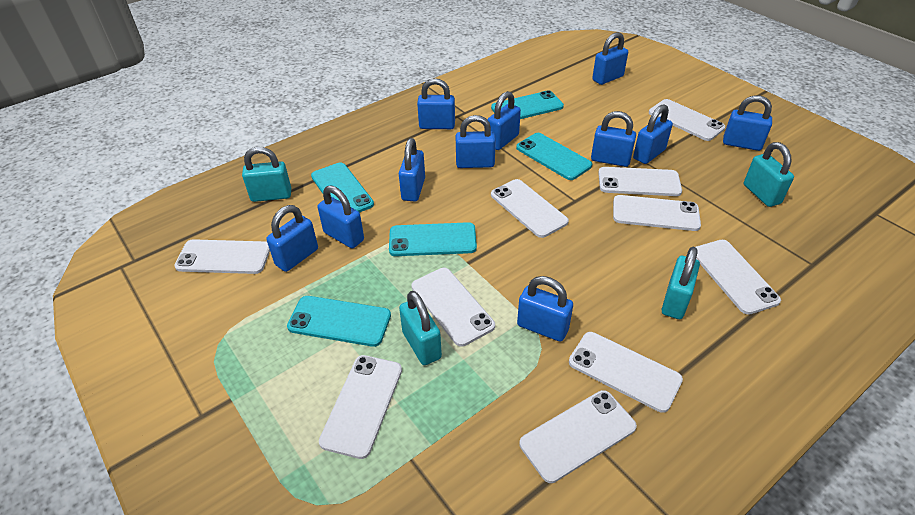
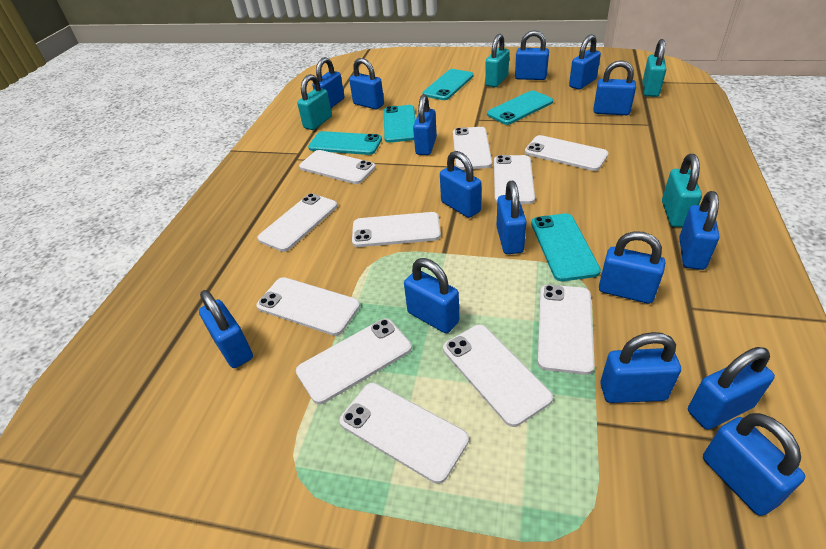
blue padlock: [266,205,318,272] [318,185,364,248] [399,138,425,202] [417,78,455,129] [456,115,496,168] [488,91,521,150] [517,276,573,342] [591,111,636,167] [592,32,628,85] [633,104,673,164] [723,95,772,151] = 11 -> [199,290,253,368] [312,57,345,108] [349,58,384,110] [404,258,459,333] [413,94,437,155] [440,151,481,218] [496,181,527,254] [515,30,549,80] [569,34,601,90] [594,60,636,115] [599,231,665,304] [600,332,681,403] [679,191,719,270] [688,347,775,430] [703,413,805,516] = 15
white phone: [174,239,270,274] [319,355,402,459] [411,268,495,347] [491,179,569,238] [520,390,637,483] [569,332,683,413] [598,167,682,196] [613,195,701,231] [649,99,725,141] [696,240,781,315] = 10 -> [257,193,338,252] [257,277,360,336] [296,318,412,404] [299,150,376,184] [340,383,469,484] [352,212,441,247] [443,324,553,427] [453,127,492,170] [494,155,535,204] [525,135,608,171] [537,285,595,375] = 11

